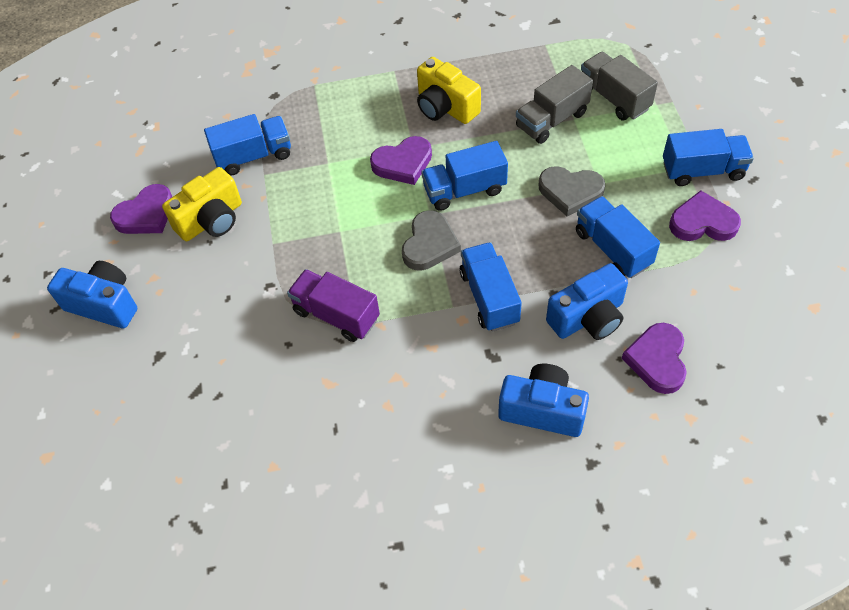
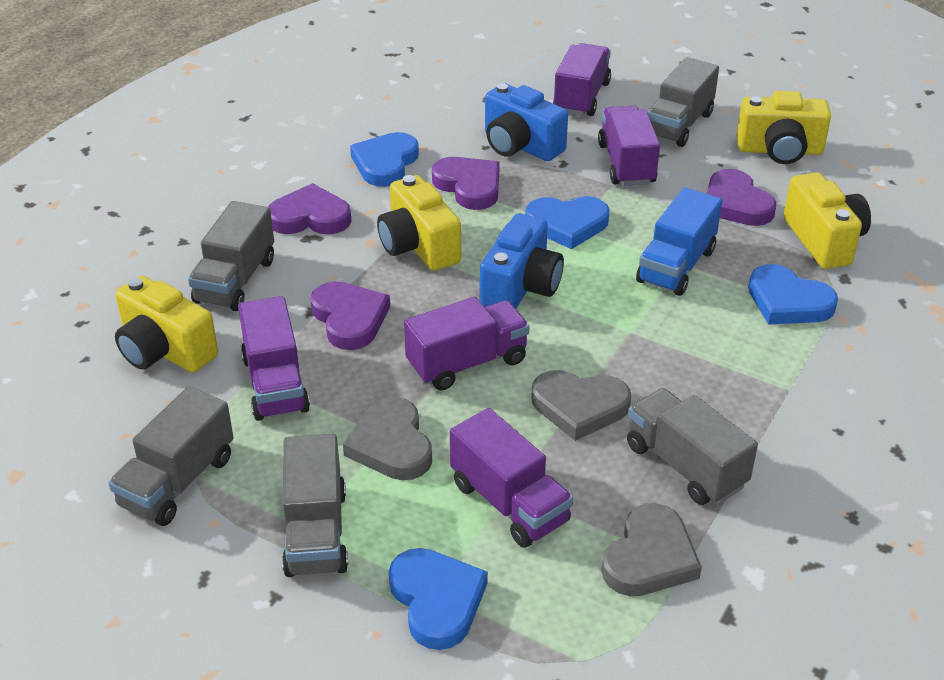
blue camera: [47,261,137,328] [498,364,589,437] [546,263,628,340] = 3 -> [480,213,564,308] [485,83,568,161] = 2
blue heart: none = 0 -> [350,132,419,187] [389,548,488,650] [525,196,610,249] [748,264,838,325] = 4
blue truck: [204,114,291,175] [421,141,508,211] [460,242,522,332] [576,196,660,278] [663,129,754,186] = 5 -> [636,187,722,296] = 1
grey heart: [402,210,461,271] [538,166,605,217] = 2 -> [343,397,432,480] [531,370,631,441] [602,503,702,596] = 3
grey truck: [516,65,593,144] [581,52,658,121] = 2 -> [108,386,234,526] [188,201,274,311] [282,434,348,577] [627,388,758,505] [647,57,719,147] = 5
purple truck: [287,269,380,342] = 1 -> [238,296,310,421] [404,297,530,391] [450,408,573,548] [553,43,611,116] [598,106,660,186] = 5
yellow camera: [162,167,242,241] [417,57,481,124] = 2 -> [115,276,218,373] [377,175,461,271] [736,91,831,164] [784,172,871,269] = 4

